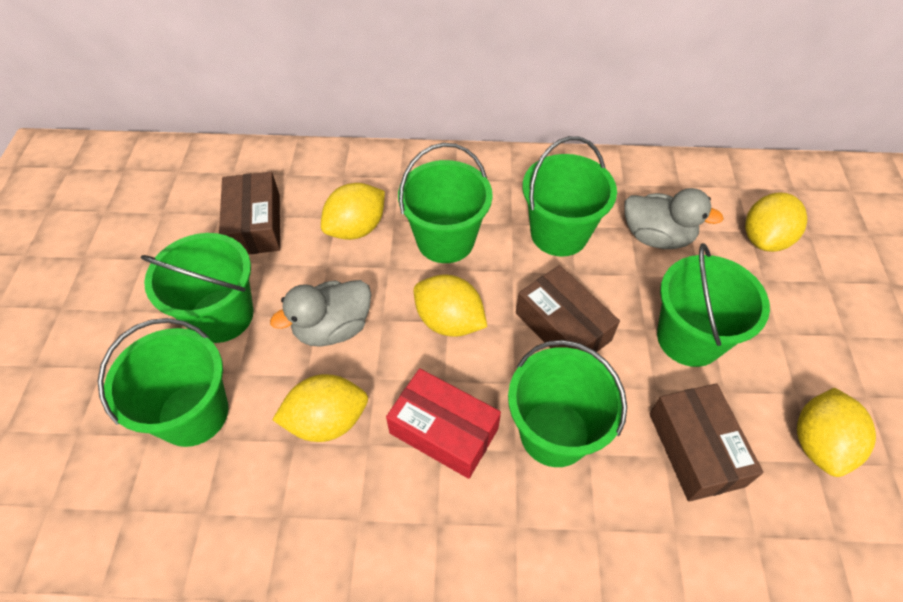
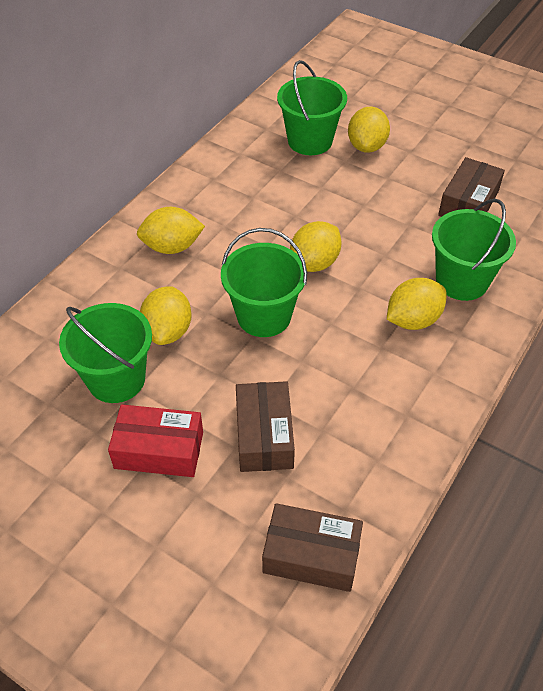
green bucket: [98,318,228,447] [141,233,253,343] [398,143,493,263] [508,340,627,467] [523,136,617,257] [657,243,770,367] = 6 -> [59,303,152,403] [221,228,307,337] [277,60,347,155] [432,199,516,301] = 4
grey duck: [270,280,371,347] [624,188,724,249] = 2 -> none = 0

